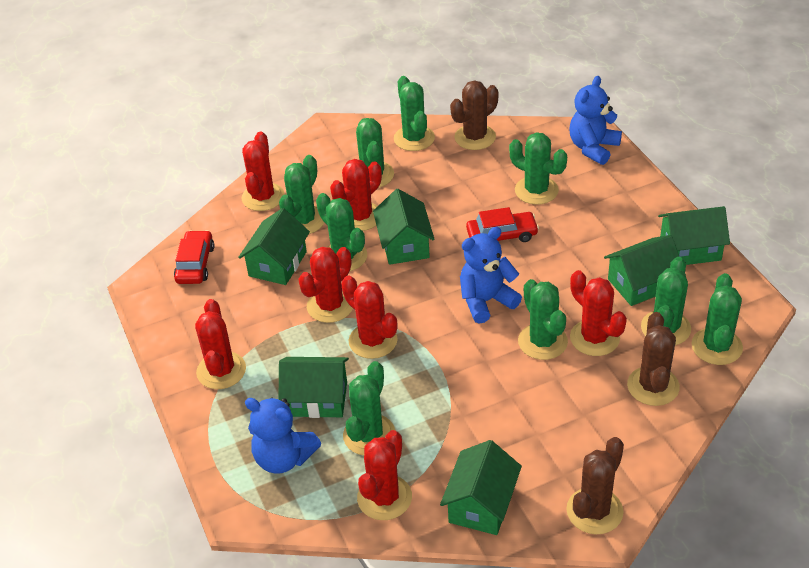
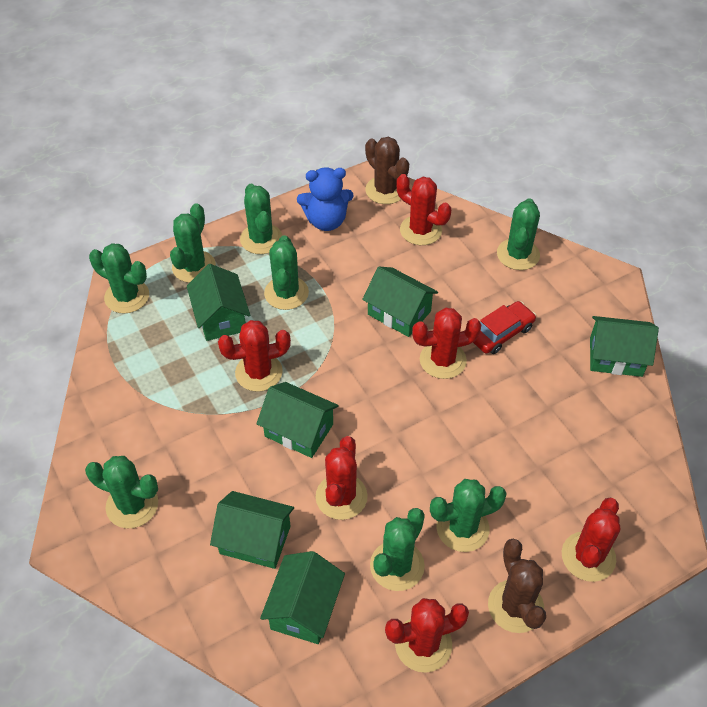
blue teddy bear: [245,398,321,474] [460,227,522,324] [570,76,622,165] = 3 -> [297,167,354,231] = 1
brown cactus: [450,80,498,150] [566,437,624,534] [627,312,680,406] = 3 -> [365,137,409,204] [488,539,546,633] = 2
green cactus: [279,155,324,234] [316,193,367,271] [343,361,395,455] [356,118,394,188] [394,76,435,151] [509,132,567,205] [518,279,568,360] [641,257,691,345] [691,273,743,365] = 9 -> [85,456,158,529] [89,243,149,314] [170,203,216,283] [240,184,282,254] [264,235,309,310] [370,508,425,591] [430,479,507,552] [497,198,540,270] = 8
red cactus: [195,299,246,389] [241,132,285,211] [298,247,353,323] [330,159,382,231] [341,276,398,359] [357,430,412,520] [570,270,627,356] = 7 -> [218,320,291,392] [316,436,368,520] [385,598,469,673] [397,174,451,245] [412,308,481,379] [562,498,620,582] = 6
red car: [174,230,214,284] [466,207,539,242] = 2 -> [473,301,536,354] = 1

